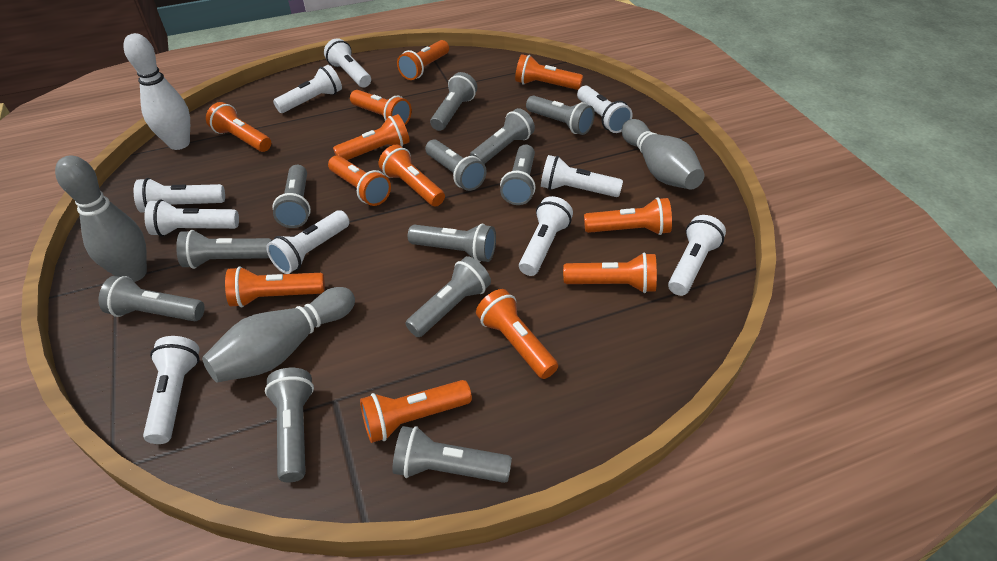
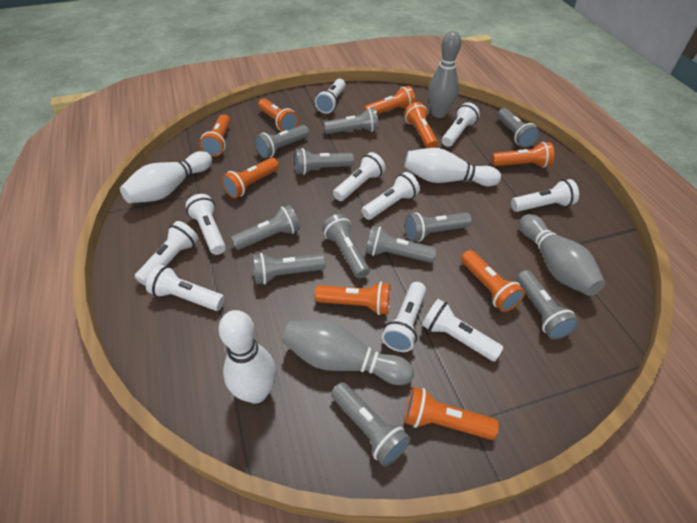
grey flashlight: [99,276,205,321] [176,230,273,269] [265,368,314,483] [272,165,311,228] [392,426,512,483] [405,256,491,337] [408,223,496,262] [425,139,486,191] [430,72,477,131] [470,108,535,164] [500,145,536,205] [526,95,595,135] = 12 -> [231,205,300,250] [252,253,326,285] [255,125,309,158] [295,148,354,175] [322,214,370,279] [324,108,379,134] [331,382,411,467] [365,226,437,263] [405,212,472,242] [498,108,540,148] [516,270,579,339] = 11
orange flashlight: [206,102,271,152] [225,267,325,308] [328,155,391,206] [333,114,410,160] [350,90,412,125] [360,380,472,443] [379,145,445,207] [397,40,449,80] [476,289,558,379] [515,54,583,90] [563,252,657,293] [584,197,672,235] = 12 -> [200,114,231,157] [221,158,279,198] [258,98,299,131] [315,282,391,315] [364,86,416,114] [404,102,438,148] [404,387,499,440] [461,250,525,312] [491,142,554,168] = 9
white bowling pin: [123,33,190,150] = 1 -> [120,151,212,203] [218,310,276,404] [404,148,501,187] = 3

